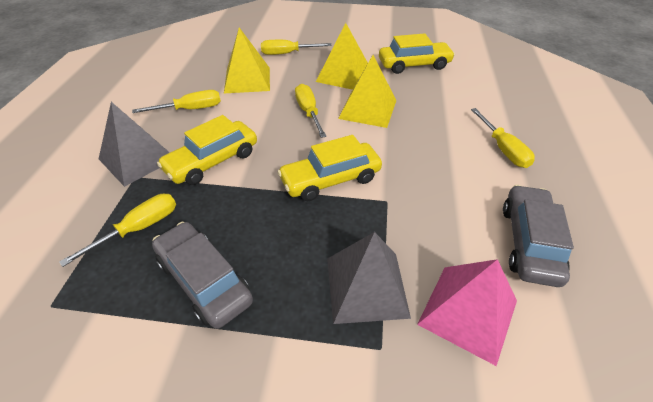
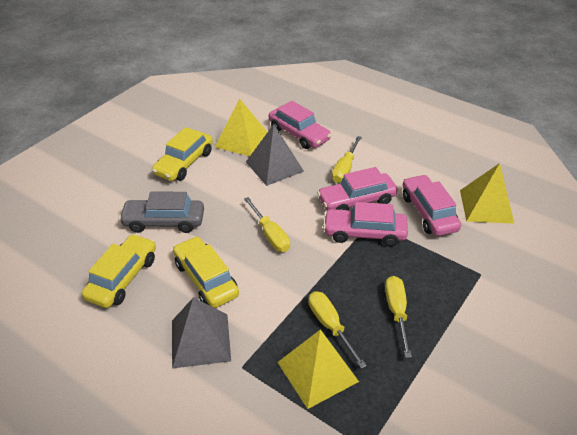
grey car: [152,222,253,329] [503,185,574,287] = 2 -> [119,192,204,233] = 1
pink car: none = 0 -> [269,101,331,149] [317,167,398,211] [323,202,408,246] [403,175,461,236] = 4
pink pyramid: [417,259,517,366] = 1 -> none = 0
yellow screwdriver: [59,194,176,267] [132,90,221,113] [261,40,332,55] [295,84,327,138] [471,108,535,168] = 5 -> [244,197,290,252] [309,291,367,369] [332,136,362,183] [385,276,412,358] = 4

